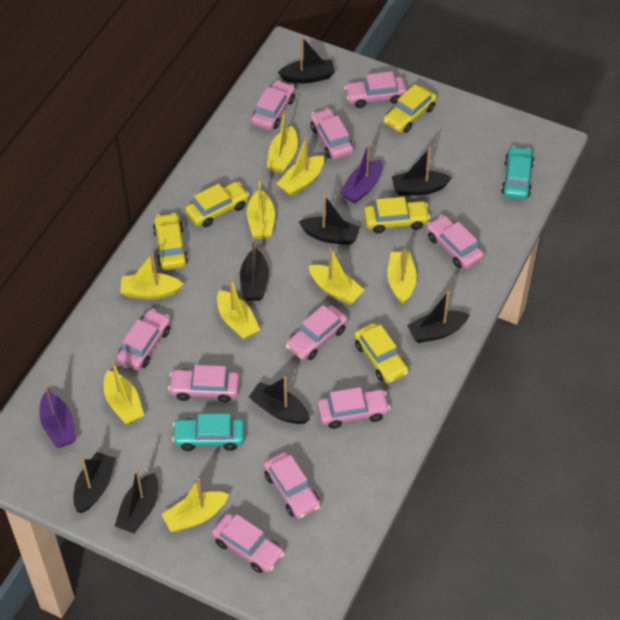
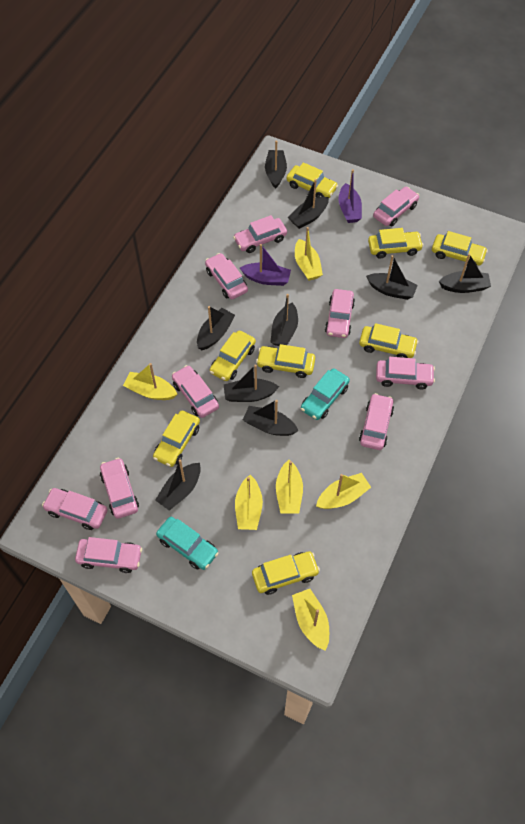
black boat: [74,452,116,513] [115,468,158,533] [240,237,269,301] [249,377,310,424] [278,36,335,84] [299,195,360,245] [392,148,452,196] [407,291,470,343] = 8 -> [155,459,201,510] [197,306,235,350] [224,365,279,402] [243,400,298,436] [265,140,287,189] [270,294,298,346] [288,179,329,229] [366,255,418,300] [439,253,491,293] = 9
yellow boat: [104,361,144,424] [120,253,184,299] [161,478,229,532] [217,278,260,340] [247,176,275,239] [267,111,298,173] [277,137,324,197] [309,247,364,305] [387,249,417,305] = 9 -> [123,363,177,400] [235,475,263,530] [276,460,303,514] [292,589,329,651] [295,227,323,281] [316,473,371,509] = 6
yellow car: [153,213,188,270] [185,182,249,227] [354,323,409,384] [364,197,430,233] [383,84,437,133] = 5 -> [153,411,200,467] [210,331,256,381] [252,551,320,595] [256,344,315,378] [287,162,338,198] [359,323,419,358] [368,228,423,259] [432,231,488,266] = 8

